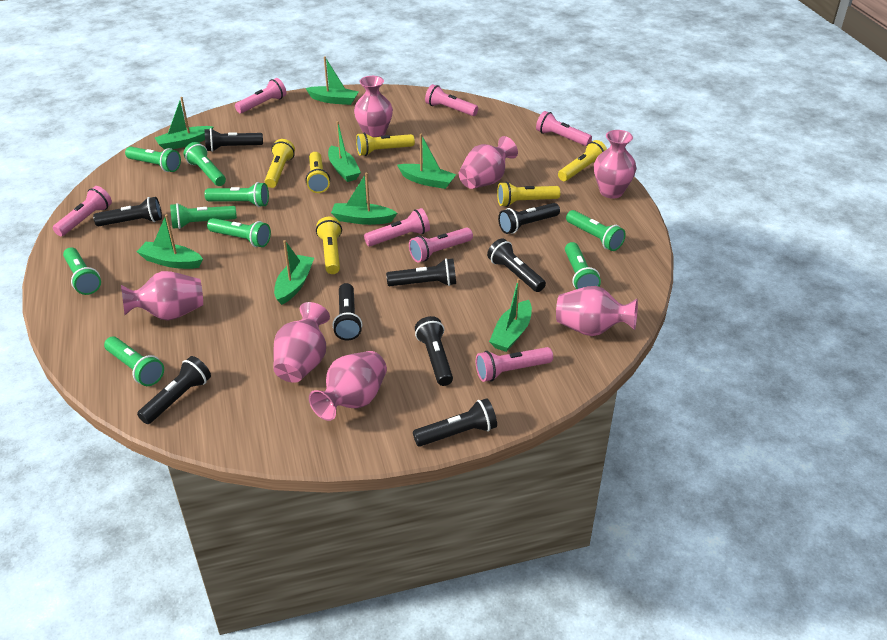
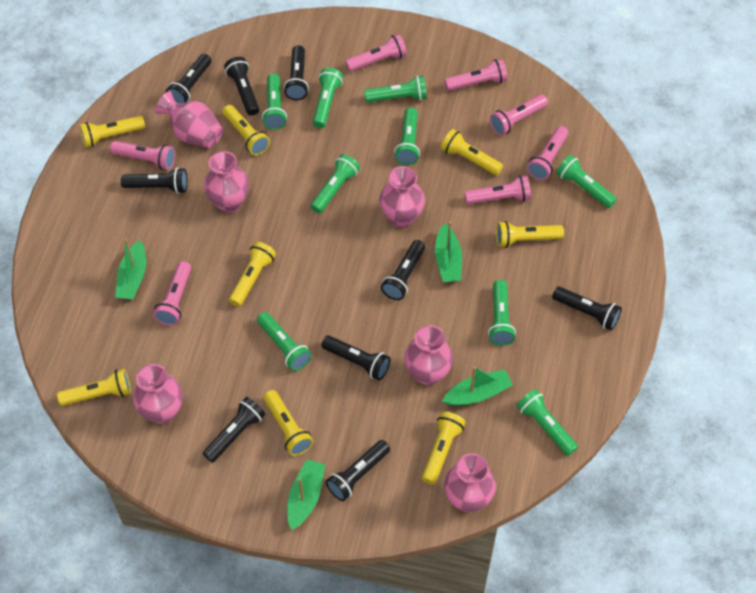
green boat: [137,214,203,269] [155,97,214,150] [274,240,314,305] [305,56,359,105] [328,121,361,182] [331,173,397,225] [397,134,456,189] [489,279,532,352] = 8 -> [115,239,146,300] [287,459,325,530] [435,222,462,282] [442,366,513,406] = 4
pink vase: [121,271,203,320] [273,302,330,383] [309,351,387,421] [354,76,393,137] [459,136,518,189] [556,286,638,336] [594,130,637,199] = 7 -> [133,364,183,424] [155,91,223,148] [204,151,249,213] [380,166,425,228] [404,325,453,386] [444,453,496,512] = 6
yellow flashlight: [265,139,295,188] [306,152,330,193] [316,217,342,274] [356,133,415,156] [497,182,561,207] [558,140,607,181] = 6 -> [57,369,131,406] [80,116,145,147] [222,105,270,155] [229,242,276,307] [264,390,313,456] [422,411,465,485] [441,129,503,176] [496,221,564,248] = 8

